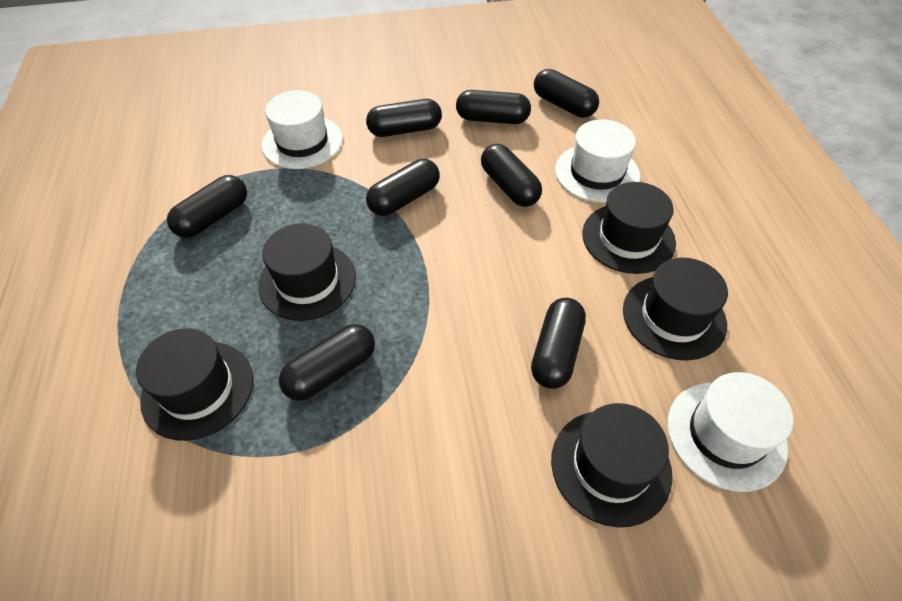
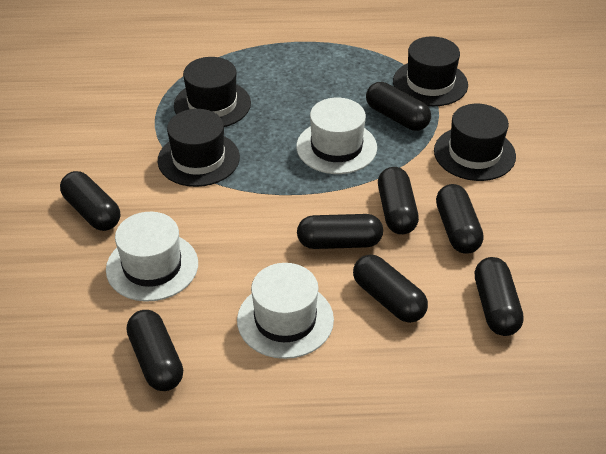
black hat: [136,328,253,441] [258,223,356,321] [551,403,673,527] [582,182,676,274] [623,258,728,361] = 5 -> [158,109,240,187] [174,57,251,127] [393,36,468,106] [434,104,516,181] = 4

